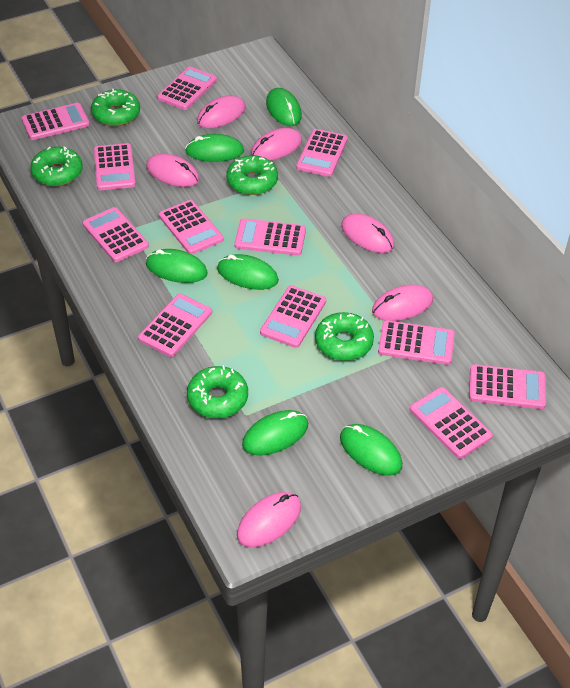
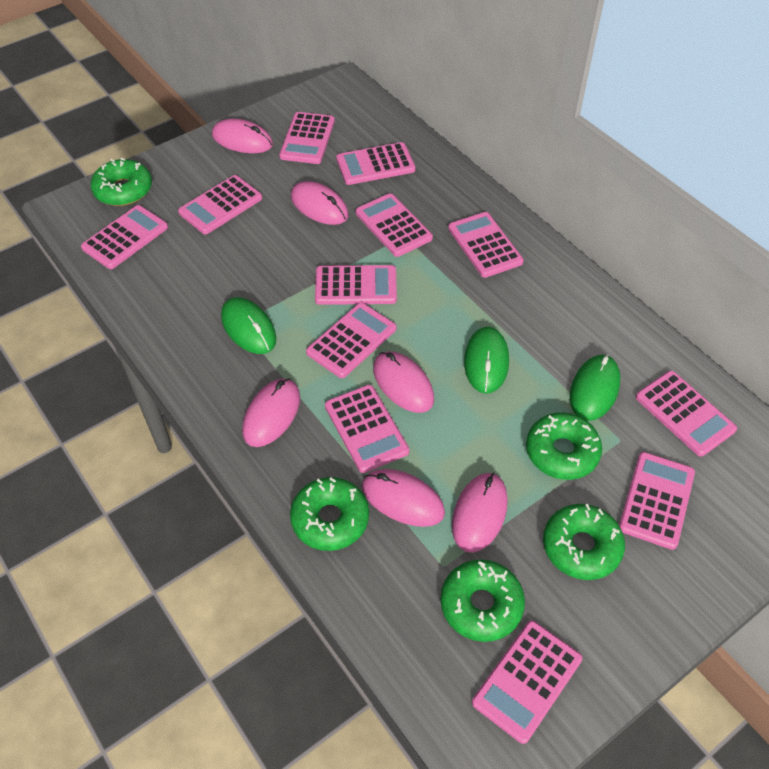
green mouse: [146,249,208,283] [185,134,244,162] [217,254,279,290] [242,410,308,455] [266,88,302,126] [340,424,402,476] = 6 -> [221,297,276,354] [464,326,509,394] [570,355,620,421] = 3

